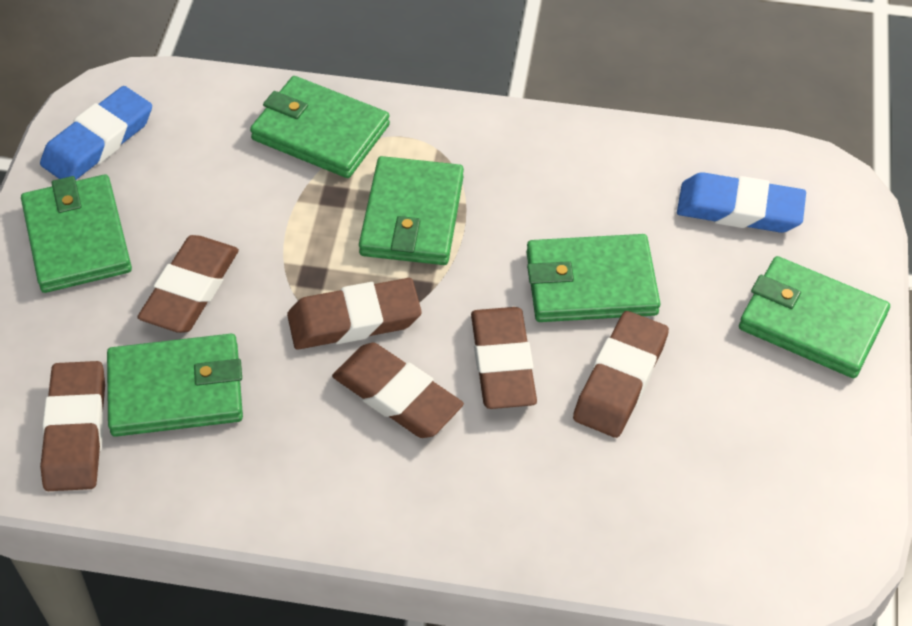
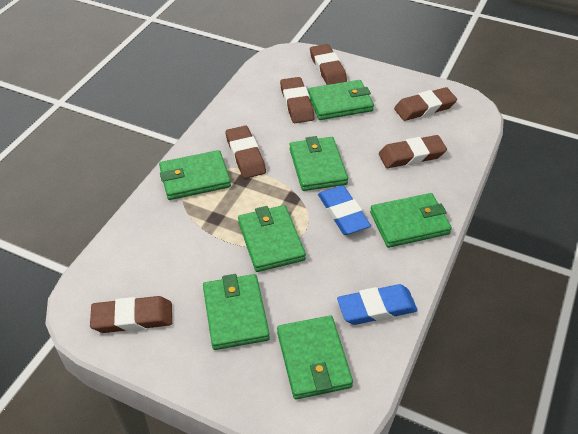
green wallet: [21,174,132,293] [107,334,243,437] [250,76,390,178] [359,156,464,265] [527,234,661,322] [739,256,890,378] = 6 -> [159,150,231,200] [203,274,270,350] [238,205,306,272] [277,316,353,399] [290,136,348,191] [308,80,374,120] [370,193,452,248] = 7

